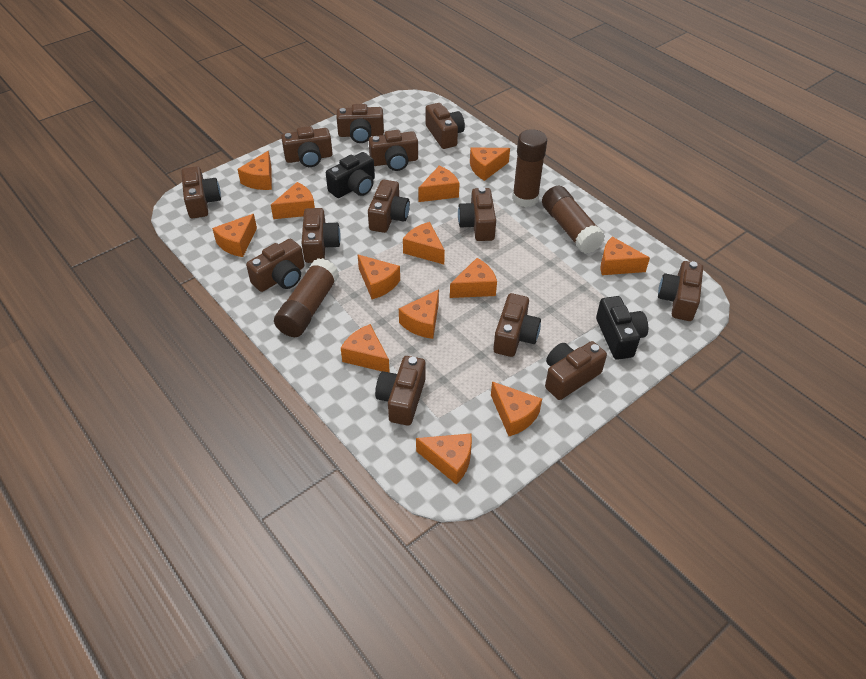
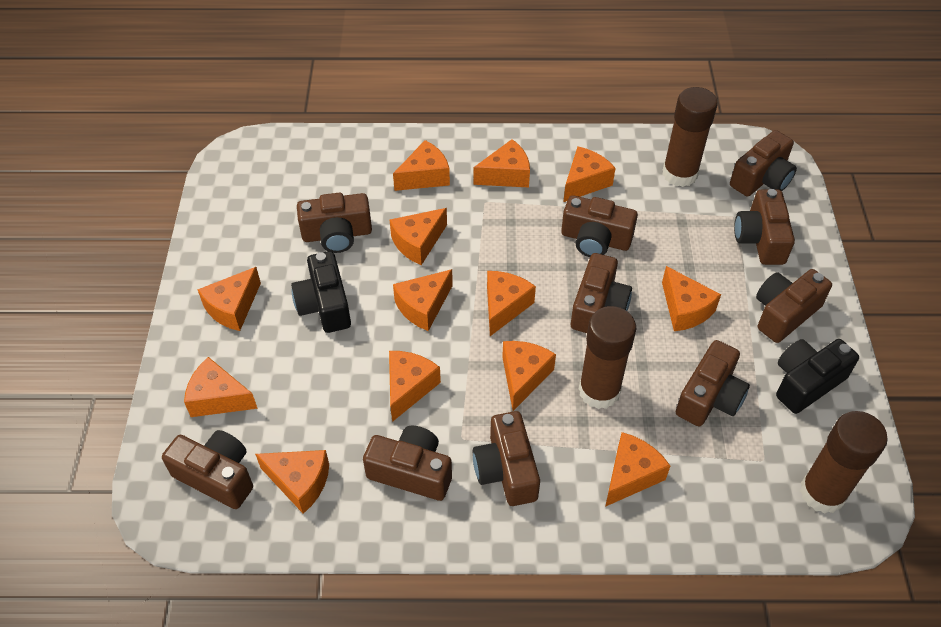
brown camera: [181,166,221,218] [246,239,304,292] [281,126,333,167] [302,208,341,263] [337,104,384,143] [368,180,410,233] [369,130,418,171] [375,356,426,426] [426,103,465,149] [458,187,496,241] [493,293,541,357] [545,341,607,400] [658,261,703,321] = 13 -> [162,430,253,509] [297,193,372,253] [363,426,452,501] [473,411,540,506] [561,195,638,257] [571,253,632,333] [676,340,750,426] [730,130,797,196] [734,189,795,265] [756,269,832,343] = 10

